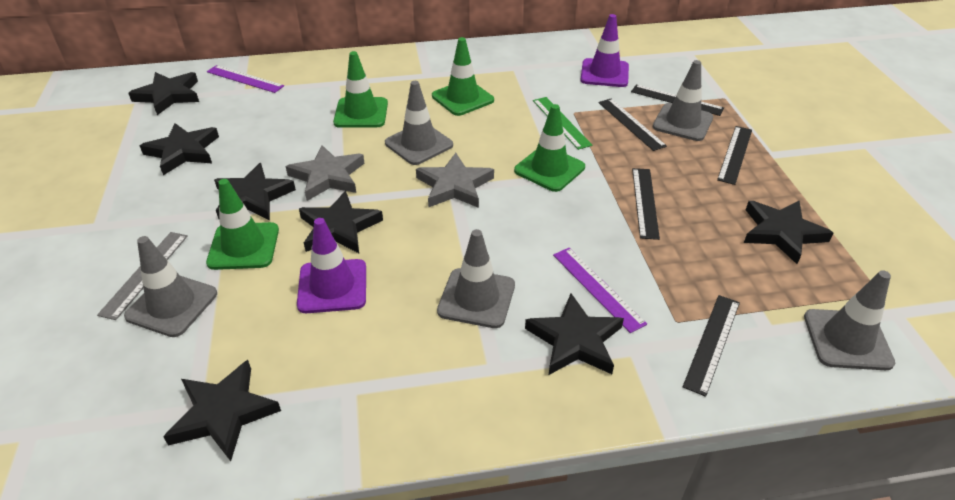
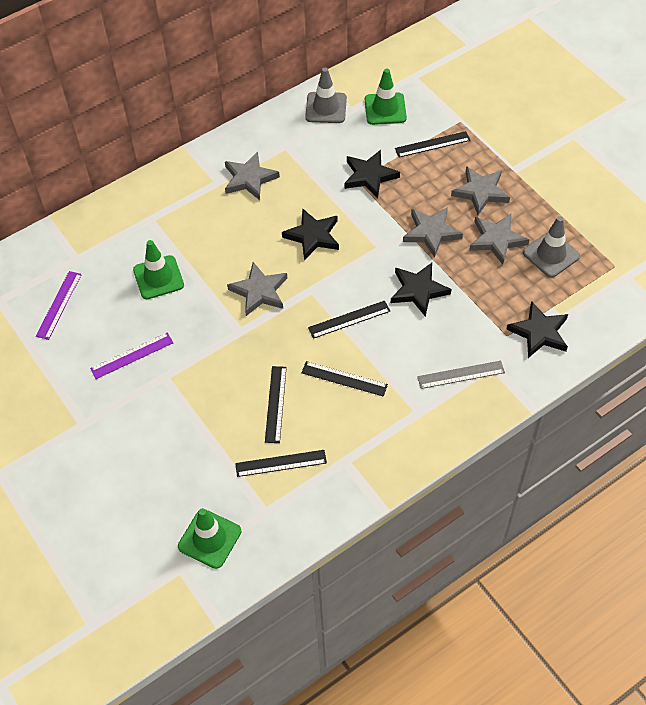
black star: [129,72,199,115] [140,123,219,175] [163,360,281,461] [214,163,296,220] [299,191,383,253] [525,293,624,375] [744,200,833,264] = 7 -> [282,209,339,260] [344,150,400,199] [391,263,451,317] [506,301,568,358] = 4
green ruler: [533,97,593,150] = 1 -> none = 0
green traffic cone: [206,179,279,270] [333,51,388,128] [432,37,494,116] [514,104,585,192] = 4 -> [133,240,184,299] [178,508,241,569] [365,69,407,125] = 3
grey star: [286,145,365,201] [416,153,494,208] = 2 -> [225,152,280,200] [227,262,287,316] [403,207,463,258] [451,166,510,215] [469,214,529,265] = 5
grey traffic cone: [124,236,217,337] [385,81,453,165] [437,229,515,328] [653,60,713,141] [804,270,895,370] = 5 -> [305,68,347,123] [523,216,580,278] = 2
purple traffic cone: [297,218,366,313] [580,14,629,87] = 2 -> none = 0

